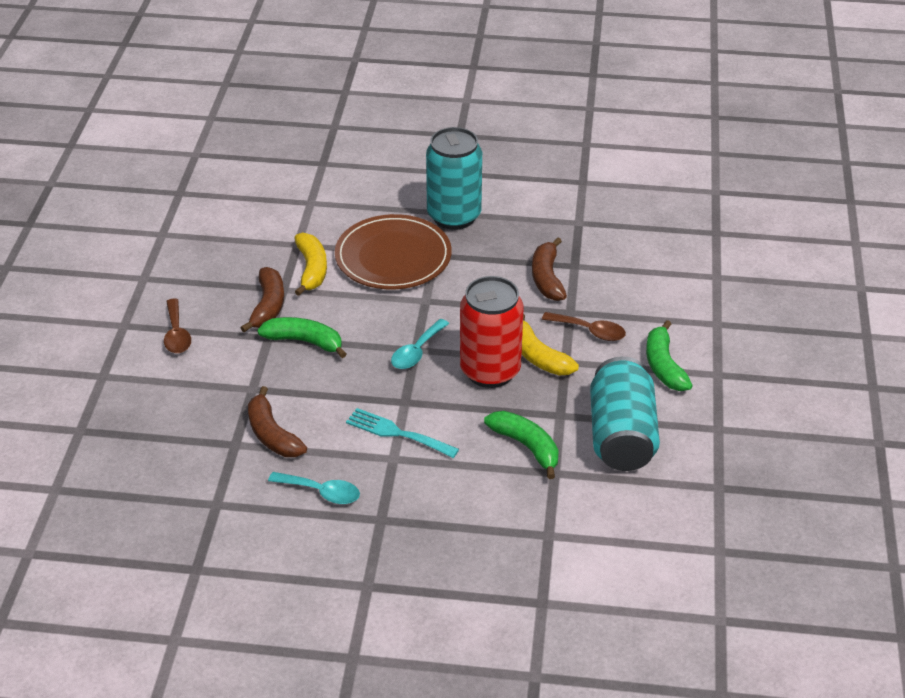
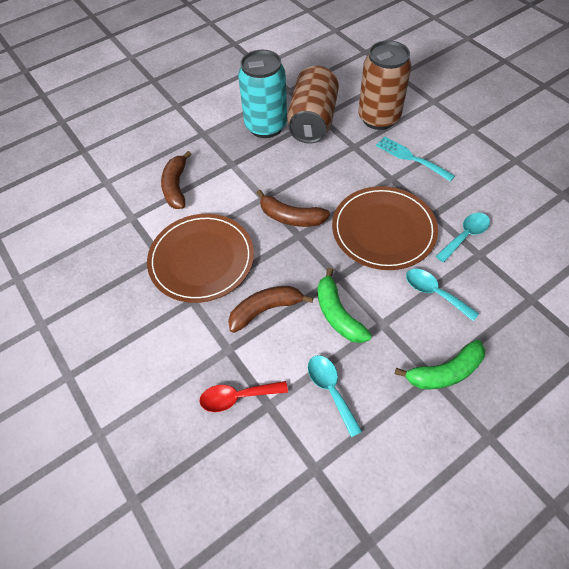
brown can: none = 0 -> [287,65,339,144] [358,41,412,130] = 2
brown plate: [335,214,452,289] = 1 -> [147,214,254,303] [332,186,438,270] = 2
brown spoon: [164,298,191,353] [542,312,626,341] = 2 -> none = 0
green banana: [257,317,347,358] [484,411,559,479] [646,320,693,391] = 3 -> [317,268,372,343] [395,340,485,389] = 2
red can: [460,276,524,388] = 1 -> none = 0
red spoon: none = 0 -> [199,381,288,412] = 1
turquoise can: [426,127,482,230] [590,357,660,471] = 2 -> [238,50,287,138] = 1
turquoise spoon: [268,472,360,504] [391,319,449,369] = 2 -> [308,355,362,437] [406,269,479,321] [436,213,490,262] = 3
yellow banana: [295,232,327,296] [522,313,579,375] = 2 -> none = 0

